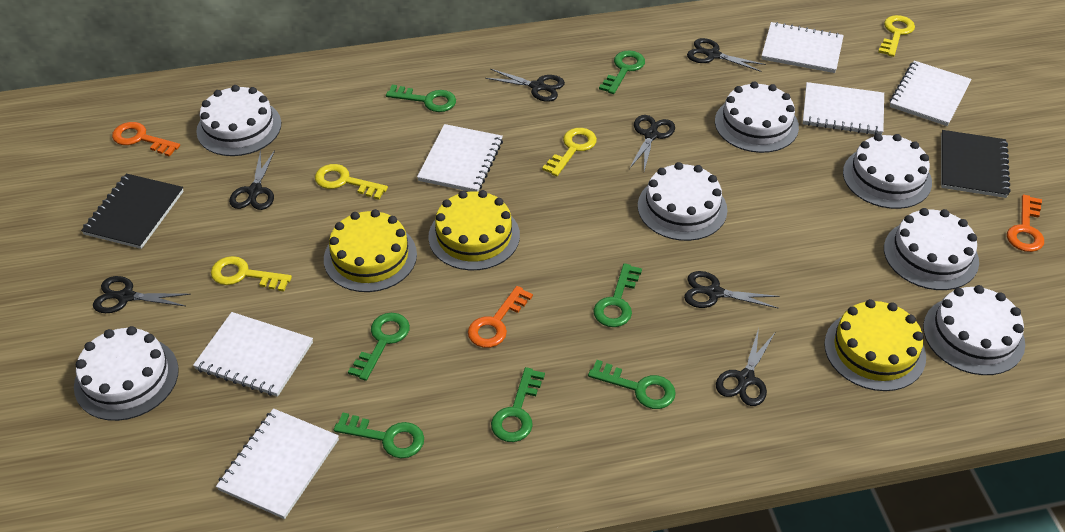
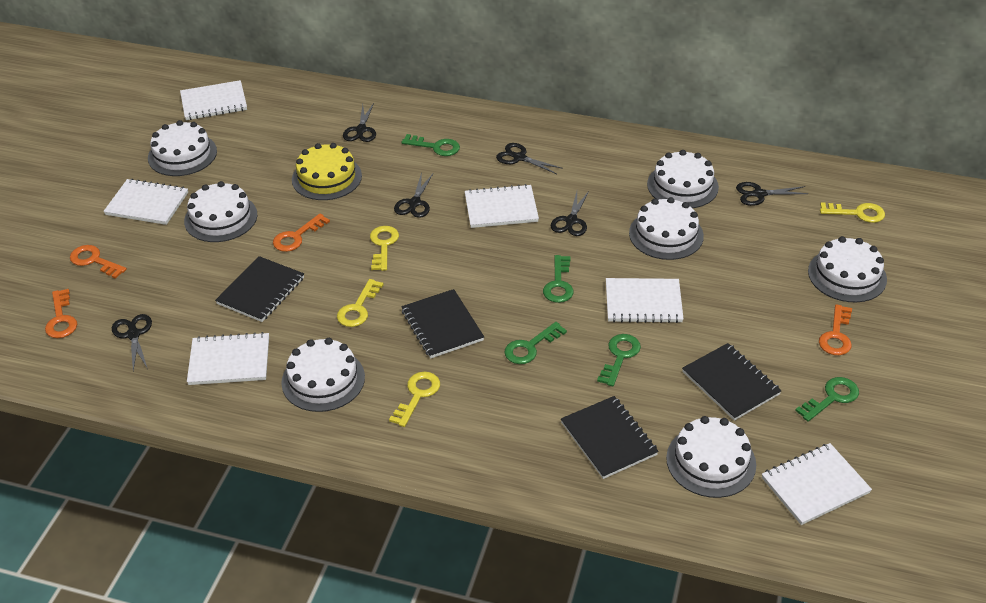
black notebook: [81,174,184,249] [941,130,1011,198] = 2 -> [215,256,304,322] [401,289,484,359] [561,396,659,479] [682,343,782,421] = 4
black scissors: [93,276,191,313] [229,150,275,210] [485,69,565,102] [629,115,675,171] [684,271,780,308] [687,38,766,72] [716,328,775,406] = 7 -> [112,314,152,371] [343,103,376,142] [394,172,433,218] [496,143,563,174] [551,191,589,236] [736,182,809,206] = 6
green key: [334,412,424,458] [348,313,410,381] [386,85,456,112] [491,367,545,442] [588,360,676,409] [593,263,642,327] [599,50,645,94] = 7 -> [402,134,460,156] [504,322,567,364] [543,255,574,303] [597,334,641,386] [795,377,859,422] = 5
orange key: [112,122,180,157] [468,286,533,348] [1007,195,1044,252] = 3 -> [45,289,77,338] [70,245,127,279] [273,214,330,252] [819,304,852,355] = 4
yellow cake: [324,209,417,292] [428,190,520,270] [824,299,926,391] = 3 -> [292,143,362,200] = 1

